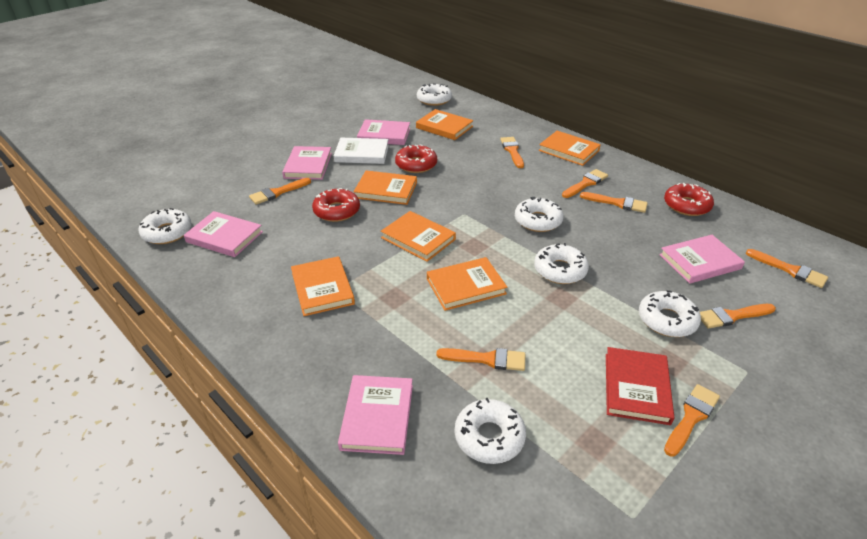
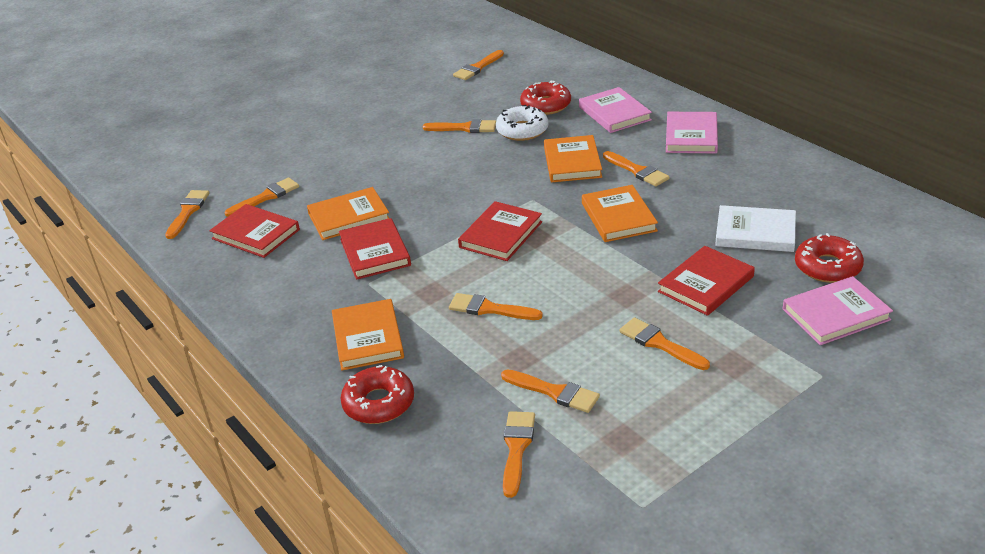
orange book: [291,256,355,316] [354,170,417,205] [381,211,456,262] [416,109,473,140] [427,257,507,311] [539,131,601,166] = 6 -> [307,187,389,240] [332,299,404,370] [544,135,602,182] [582,185,658,242] = 4
orange brush: [249,178,311,205] [436,348,526,371] [500,137,524,168] [562,169,608,198] [580,192,648,213] [664,384,720,457] [700,304,776,329] [746,249,828,288] = 8 -> [165,190,209,239] [225,178,299,217] [423,119,496,133] [449,293,543,320] [453,50,504,80] [501,369,600,413] [503,411,535,498] [603,151,670,187] [619,317,710,370] = 9
pink book: [184,211,263,257] [282,146,332,180] [338,375,413,455] [357,119,410,145] [659,235,745,284] = 5 -> [579,87,652,133] [666,112,718,154] [783,276,893,345] = 3
red book: [606,347,674,425] = 1 -> [209,204,300,258] [339,218,411,280] [458,201,542,261] [658,246,755,316] = 4
white donut: [139,208,192,244] [417,83,452,106] [455,398,526,464] [515,197,563,232] [534,243,589,284] [639,290,701,337] = 6 -> [496,105,549,141] = 1

